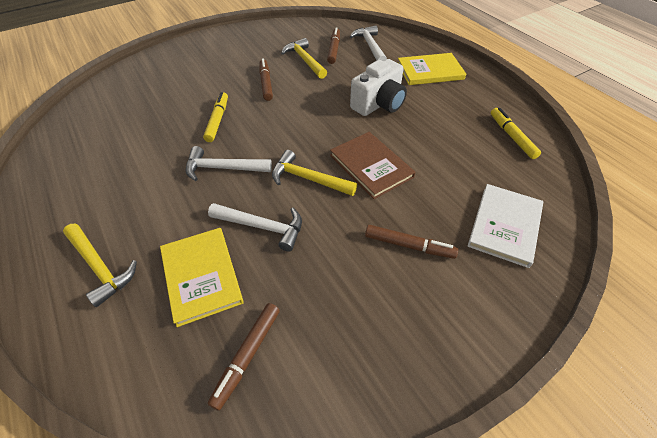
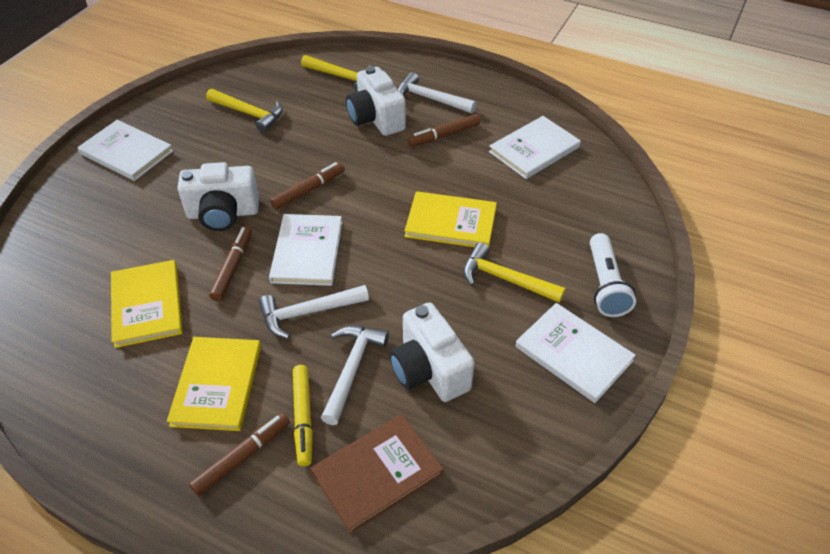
white book: [468,184,543,268] = 1 -> [77,120,173,181] [269,214,342,286] [489,116,581,179] [515,303,636,403] = 4
white camera: [350,59,407,116] = 1 -> [177,162,259,231] [346,66,406,136] [389,302,475,402] = 3
white flashlight: none = 0 -> [590,233,636,317] = 1
yellow book: [160,228,244,327] [398,53,466,85] = 2 -> [111,260,183,348] [167,337,261,431] [405,191,497,247] = 3
yellow marker: [203,92,228,142] [491,108,541,159] = 2 -> [293,365,313,466] = 1

